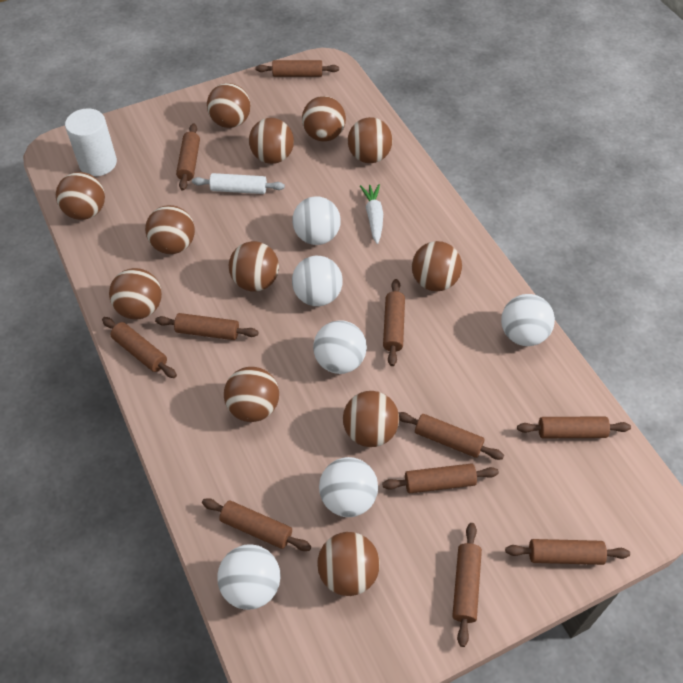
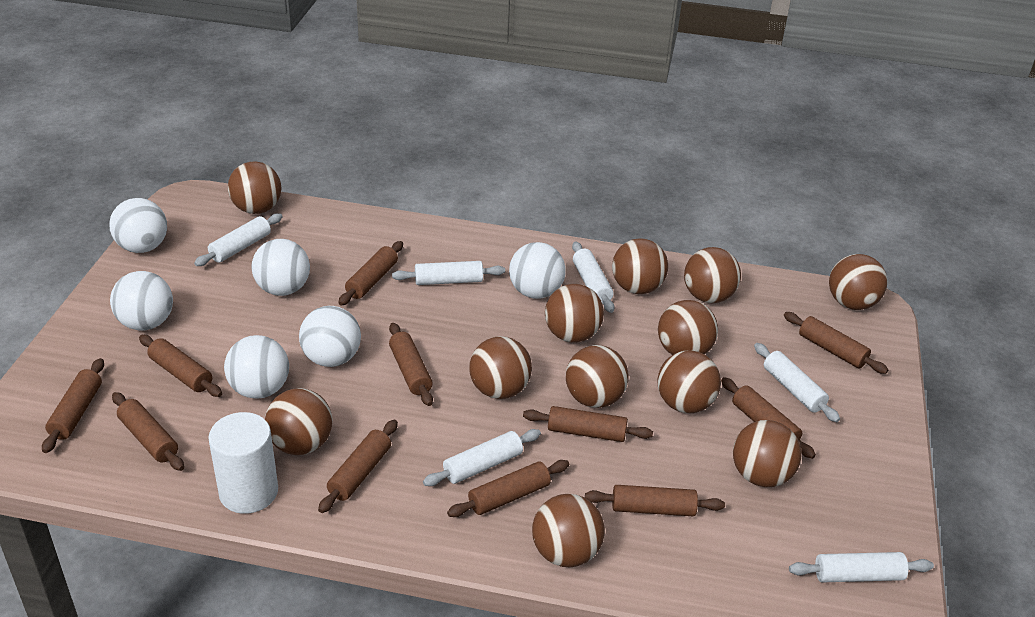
white carrot: [360,184,383,244] = 1 -> none = 0
white rolling pin: [192,173,285,194] = 1 -> [194,213,283,266] [392,261,505,285] [423,429,541,486] [572,242,615,313] [754,343,840,422] [789,552,934,582] = 6

